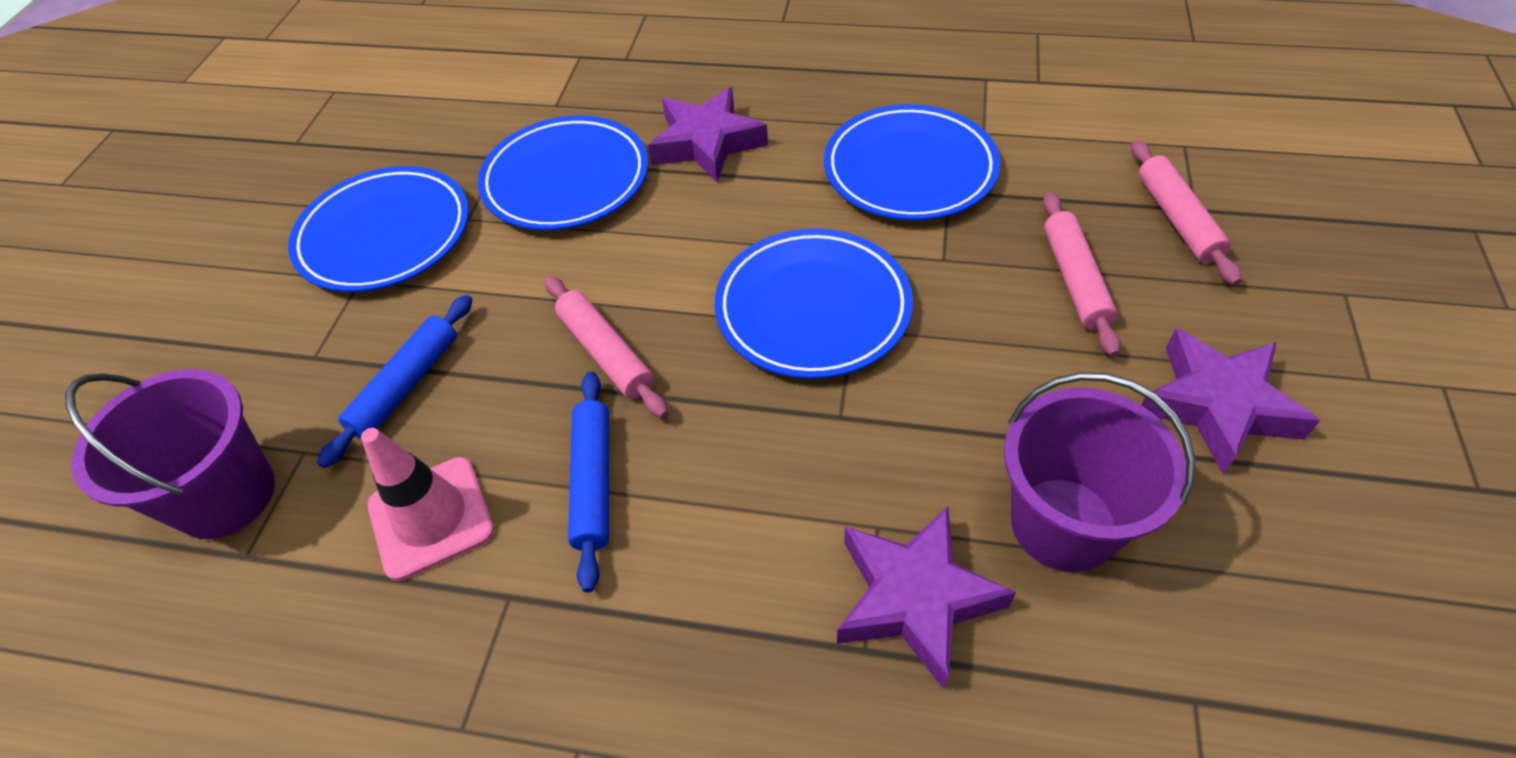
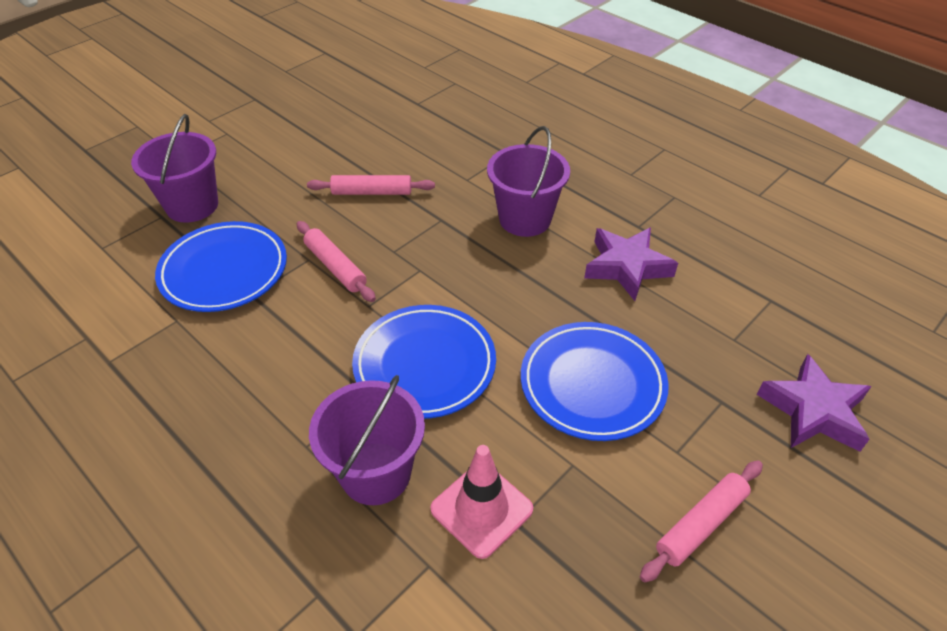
blue plate: [288,166,469,292] [478,116,648,230] [715,228,913,379] [824,104,1000,221] = 4 -> [155,221,287,312] [352,305,496,419] [521,322,669,441] = 3
blue rolling pin: [317,295,473,468] [568,371,609,593] = 2 -> none = 0
purple bucket: [65,369,275,539] [1004,372,1195,572] = 2 -> [131,114,218,223] [309,375,425,505] [487,126,570,237] = 3
purple star: [648,87,768,183] [837,506,1016,689] [1142,328,1320,474] = 3 -> [584,228,678,301] [757,354,872,452] = 2

